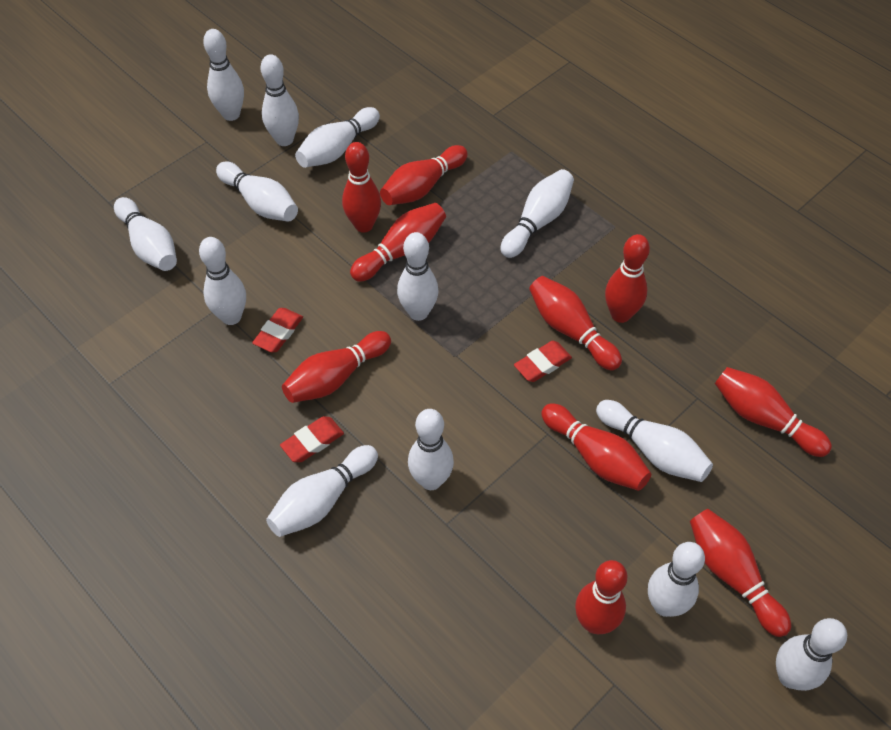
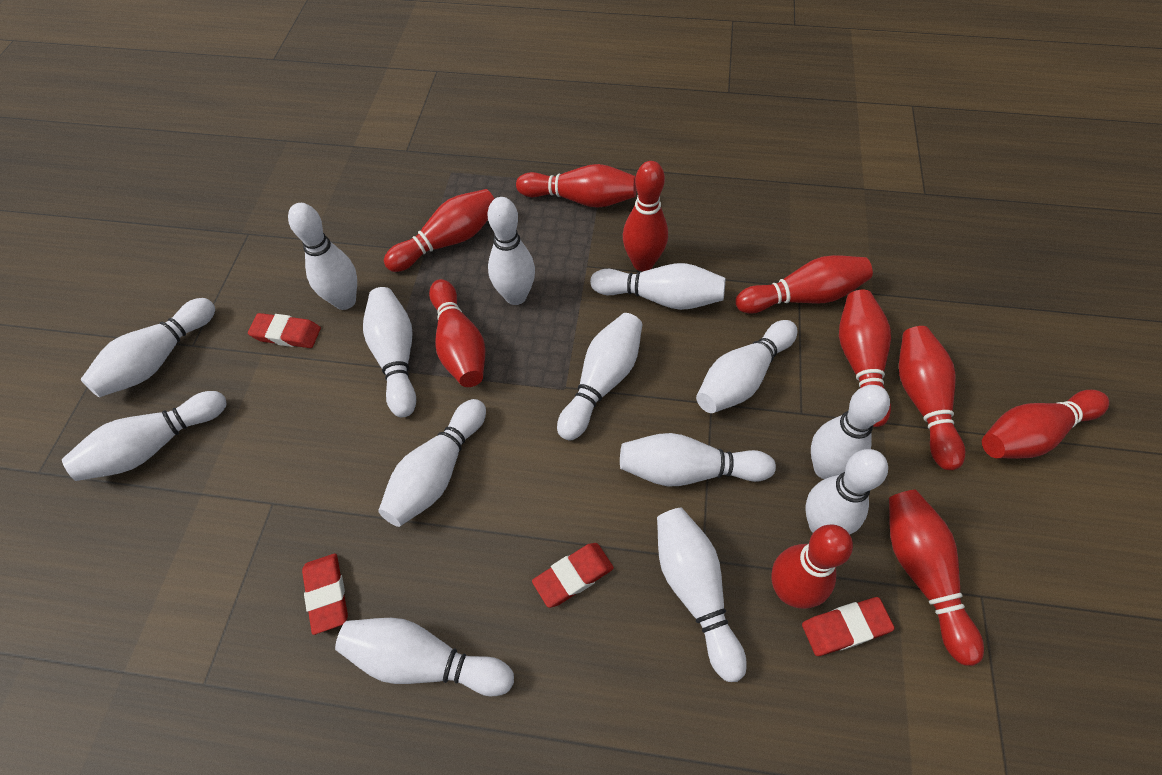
red eraser: [252,308,303,352] [280,416,344,462] [514,341,572,382] = 3 -> [248,313,321,348] [302,554,348,635] [532,543,614,608] [802,597,895,656] = 4
white bowling pin: [114,197,177,271] [199,237,246,325] [203,29,244,121] [216,161,298,221] [261,54,299,146] [266,445,378,537] [295,107,380,168] [397,232,439,321] [408,409,454,490] [501,169,574,258] [596,400,713,482] [648,542,705,617] [776,618,847,691] = 13 -> [62,391,226,481] [81,298,215,397] [288,203,357,310] [335,618,514,696] [363,287,416,417] [378,399,486,527] [488,197,535,305] [557,313,643,441] [590,263,725,310] [620,433,776,486] [657,508,747,682] [696,320,797,413] [805,449,888,534] [811,385,890,479] = 14

